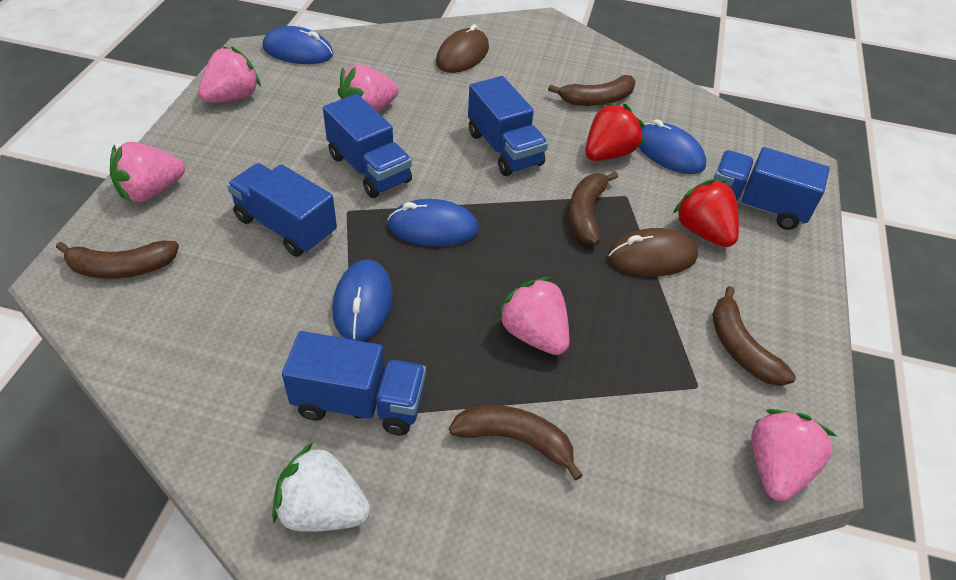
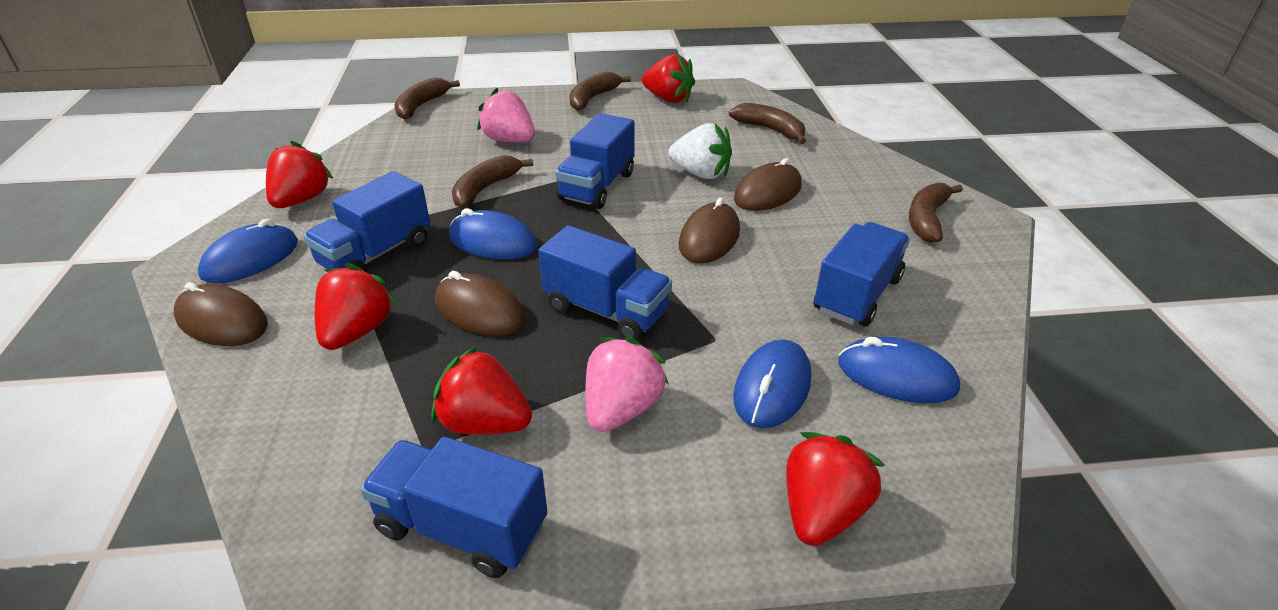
brown mouse: [436,24,489,73] [608,228,698,277] = 2 -> [174,282,268,346] [435,271,526,336] [679,198,740,263] [734,158,802,211] = 4
pink strawberry: [110,142,185,202] [198,46,261,102] [338,65,398,112] [496,277,569,355] [752,409,836,501] = 5 -> [477,88,535,142] [585,337,669,432] = 2
red strawberry: [585,103,645,161] [673,179,739,247] = 2 -> [266,141,334,208] [315,263,397,350] [431,346,532,434] [642,54,695,103] [786,432,885,546] = 5

